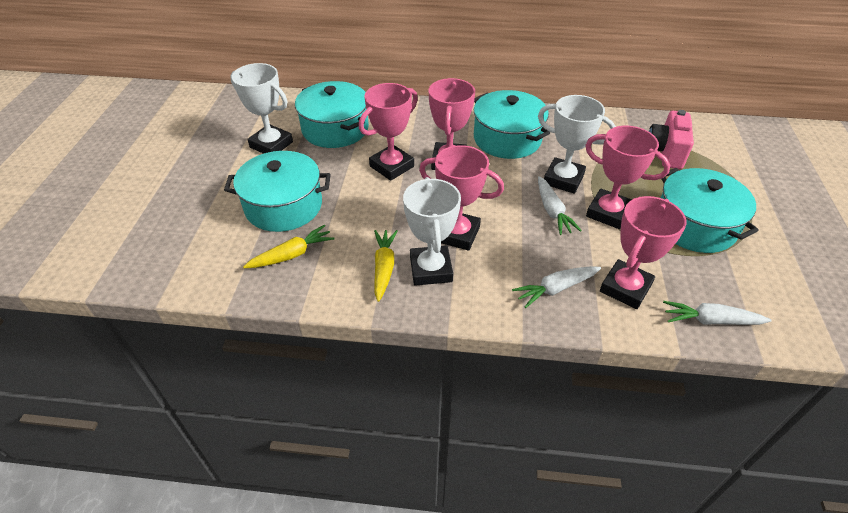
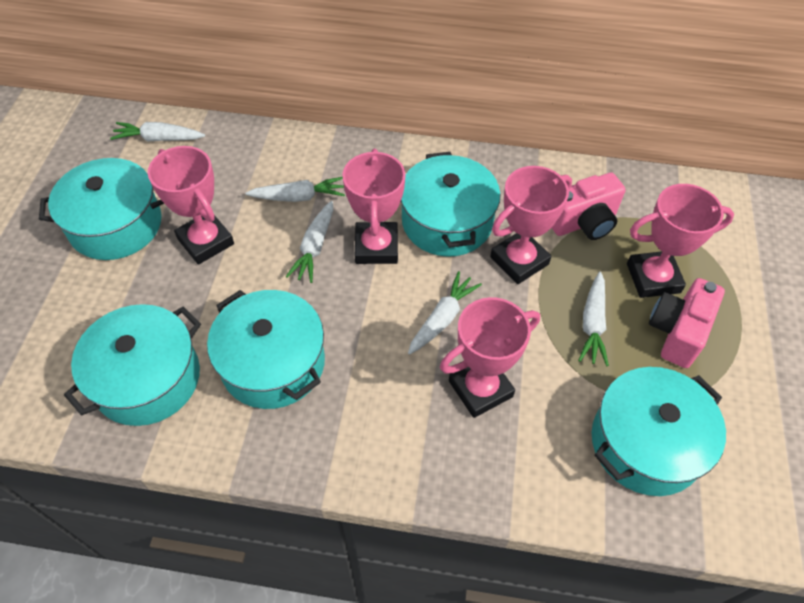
pink camera: [649,110,694,169] = 1 -> [552,172,626,240] [649,278,725,368] = 2
turquoise pot: [224,151,331,232] [295,81,369,148] [474,90,550,159] [661,168,759,253] = 4 -> [39,158,164,260] [64,304,201,426] [207,290,325,409] [401,152,500,257] [592,367,726,496] = 5
white carrot: [512,266,601,308] [538,176,582,235] [663,301,772,325] = 3 -> [110,122,205,141] [245,177,345,202] [286,201,333,283] [408,271,482,355] [578,272,609,366] = 5
white trophy: [230,63,293,154] [403,177,461,286] [538,95,616,194] = 3 -> none = 0
yellow carrot: [243,225,335,268] [374,230,398,302] = 2 -> none = 0

